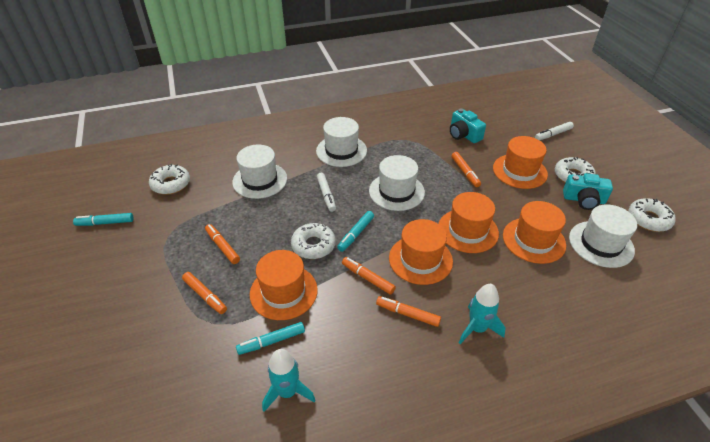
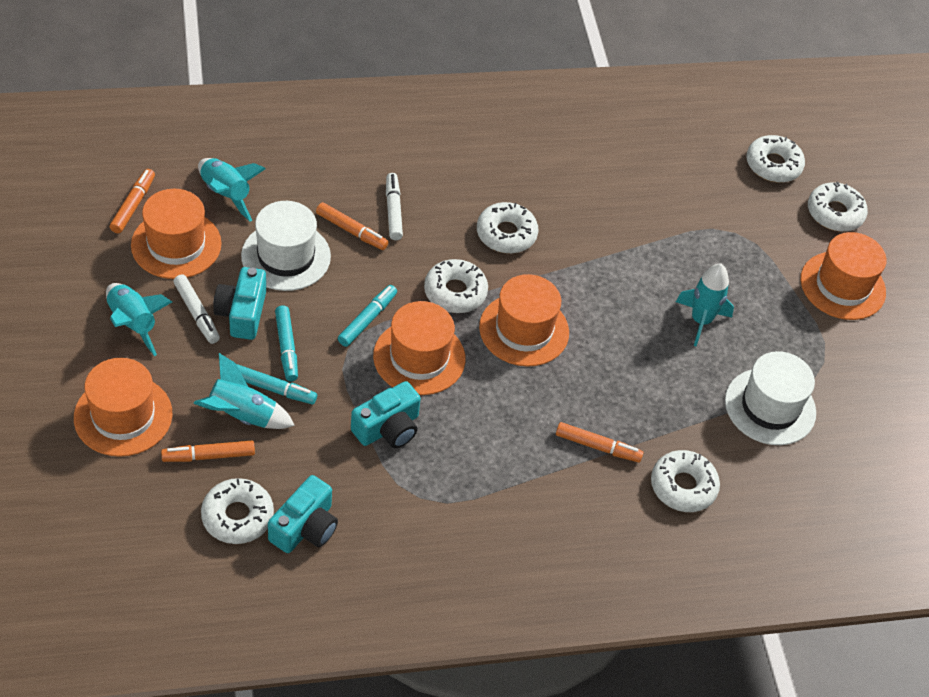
orange marker: [182,272,227,314] [205,224,240,264] [342,257,396,295] [376,296,441,327] [452,152,481,187] = 5 -> [110,169,155,233] [161,441,255,462] [316,202,388,250] [556,422,644,463] = 4
turquoise camera: [450,109,486,143] [563,173,613,210] = 2 -> [213,267,266,340] [268,475,338,553] [351,381,421,448] = 3
turquoise rocket: [262,349,315,412] [459,284,506,344] = 2 -> [106,283,172,356] [193,353,295,429] [198,158,266,221] [676,264,734,346] = 4
white donut: [149,164,190,195] [291,223,336,259] [555,157,596,183] [629,198,676,232] = 4 -> [201,478,274,544] [424,259,488,313] [477,202,538,254] [651,450,720,512] [746,135,805,183] [808,182,868,232] = 6
white hat: [232,145,287,199] [316,117,367,167] [369,155,425,211] [569,205,637,268] = 4 -> [241,201,331,291] [725,351,816,445] = 2

